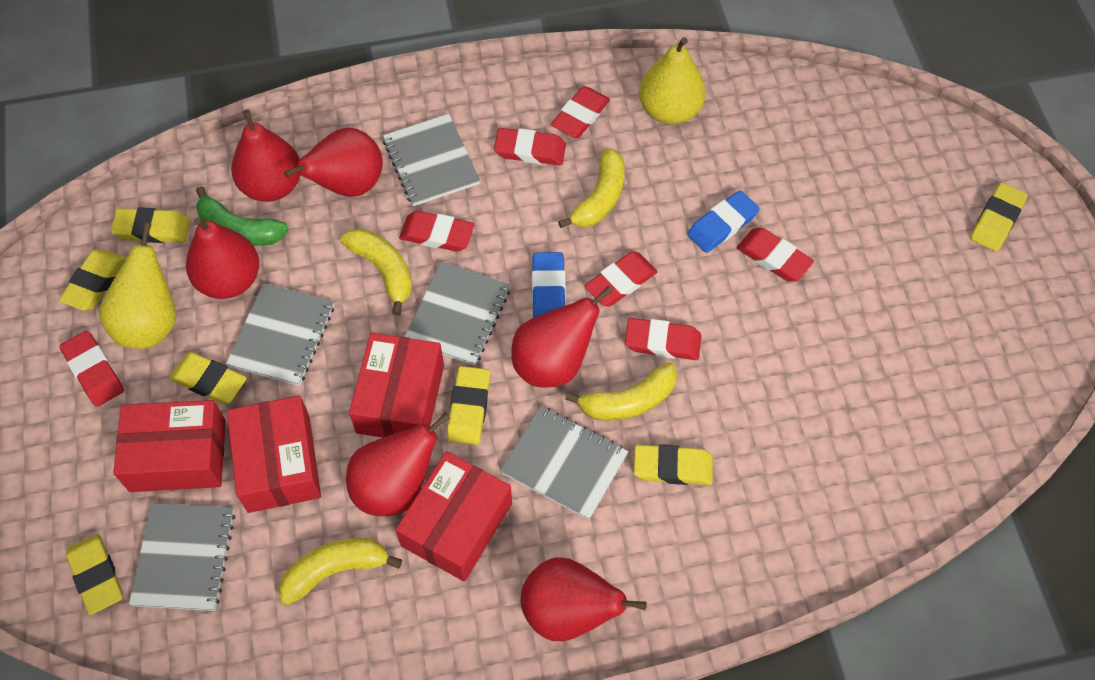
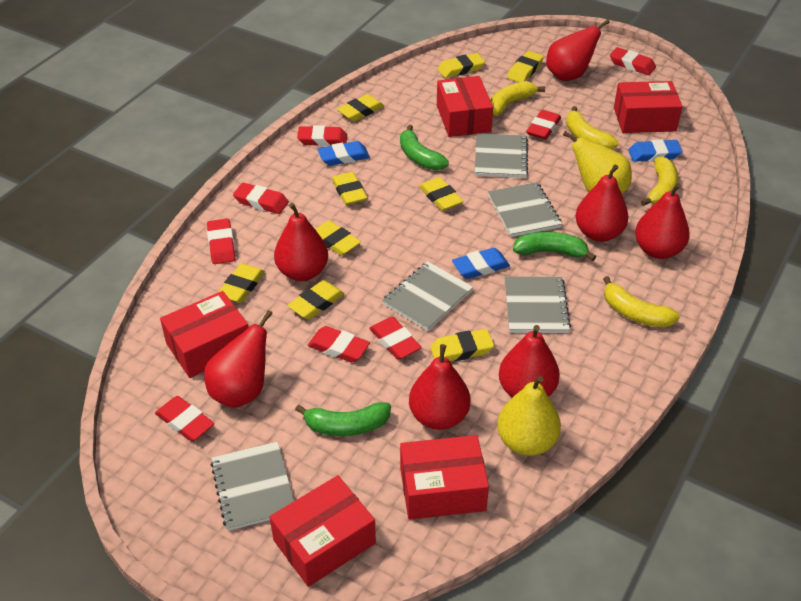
blue eraser: [532,252,566,318] [687,190,759,253] = 2 -> [318,141,370,166] [452,248,510,279] [628,139,682,162] = 3
green banana: [196,186,289,246] = 1 -> [295,402,391,436] [400,125,449,170] [513,232,596,261] = 3
red box: [113,400,226,492] [227,396,321,513] [349,333,444,438] [395,451,512,582] = 4 -> [160,291,249,378] [270,475,376,587] [400,435,489,520] [437,76,493,137] [614,81,683,133] = 5
red eraser: [60,331,124,407] [399,211,474,252] [494,128,566,165] [551,86,610,138] [585,251,657,306] [625,318,702,360] [737,228,814,282] = 7 -> [155,396,214,441] [207,219,235,264] [233,183,289,214] [297,125,347,146] [308,326,370,362] [369,317,422,359] [526,110,561,140] [610,47,656,75] = 8
red pear: [186,218,259,299] [231,109,301,202] [284,128,383,197] [346,413,450,516] [511,286,613,388] [521,557,647,641] = 6 -> [204,310,273,408] [274,203,328,281] [409,344,470,430] [499,325,560,398] [546,19,610,81] [576,164,628,242] [635,183,690,259] = 7
yellow eraser: [59,249,126,311] [66,534,123,615] [111,207,190,243] [169,352,247,404] [447,366,490,445] [634,444,713,485] [970,182,1027,252] = 7 -> [219,263,265,303] [288,280,344,319] [315,221,361,256] [332,172,367,205] [337,94,384,121] [419,177,463,211] [430,329,494,361] [438,53,485,78] [507,51,544,82] = 9

